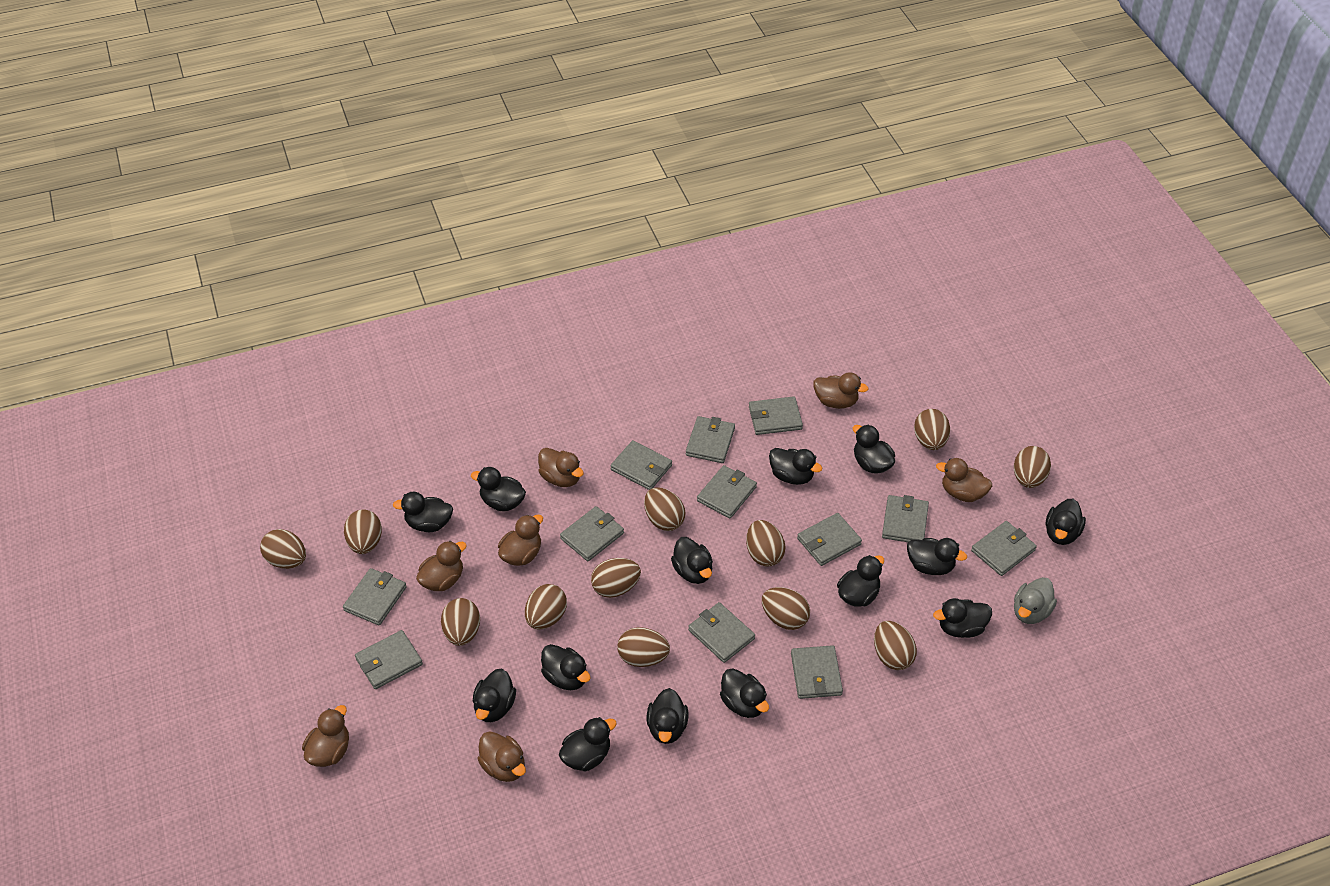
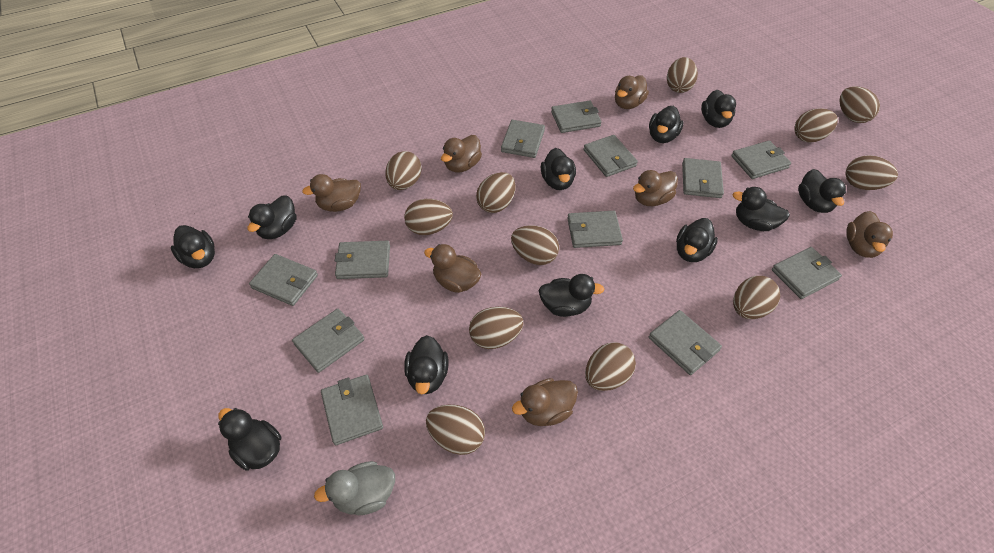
black duck: [393,492,453,532] [471,467,526,511] [473,669,516,722] [541,644,590,690] [559,717,617,772] [647,688,688,744] [671,537,713,584] [720,668,769,718] [769,448,822,485] [837,555,884,607] [853,425,895,474] [907,538,967,575] [933,598,992,638] [1046,499,1086,545] = 14 -> [171,225,215,268] [218,408,281,471] [247,195,297,239] [404,335,449,394] [539,274,604,317] [541,148,576,190] [649,106,683,143] [676,218,718,262] [701,90,736,128] [733,187,790,231] [798,169,846,213] = 11

